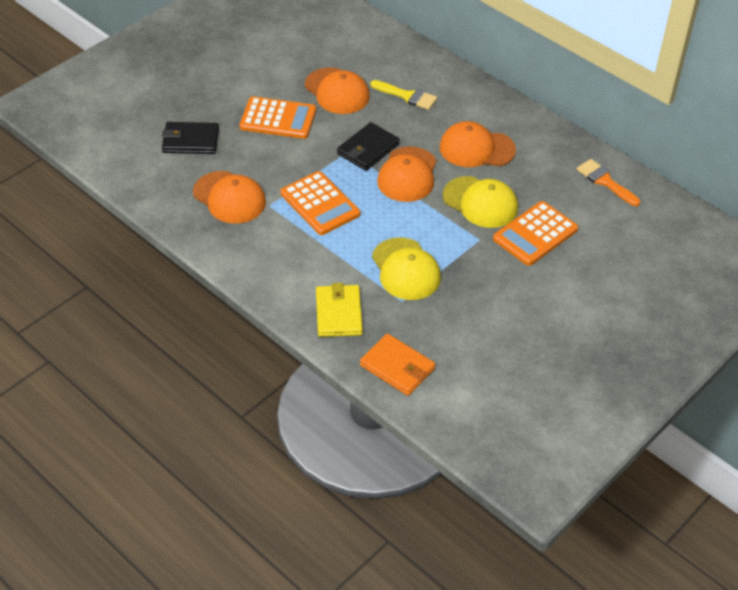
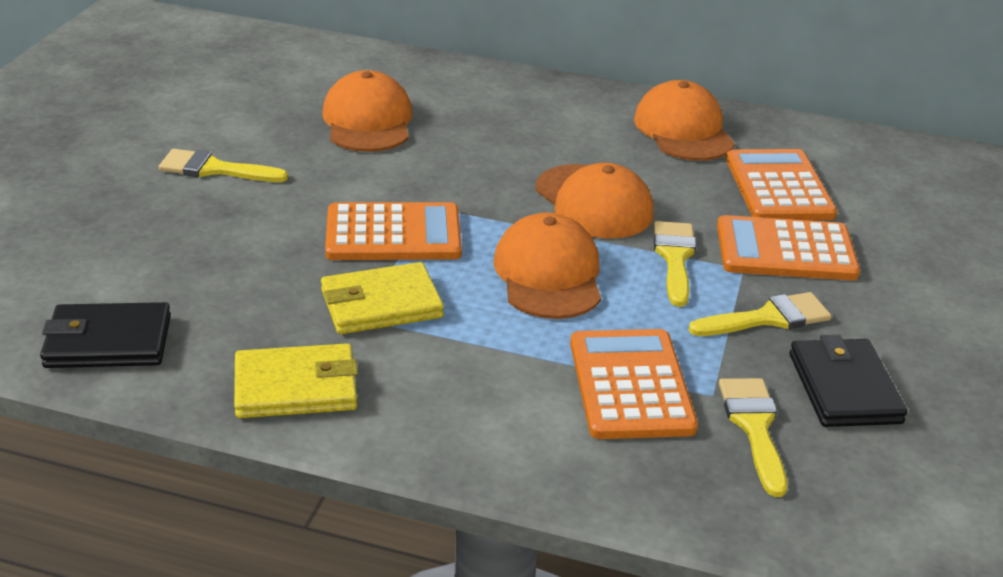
orange brush: [577,159,640,206] = 1 -> none = 0
orange calculator: [239,96,316,139] [280,171,360,235] [493,201,578,266] = 3 -> [325,202,462,260] [570,329,698,439] [717,215,860,280] [726,149,837,220] = 4
orange wallet: [360,333,435,396] = 1 -> none = 0
yellow brush: [370,80,437,110] = 1 -> [159,149,288,182] [654,221,696,307] [689,292,831,336] [719,378,787,497] = 4
yellow cap: [372,237,441,300] [443,176,518,228] = 2 -> none = 0
yellow wallet: [316,283,363,337] = 1 -> [234,343,358,418] [321,262,444,334] = 2

